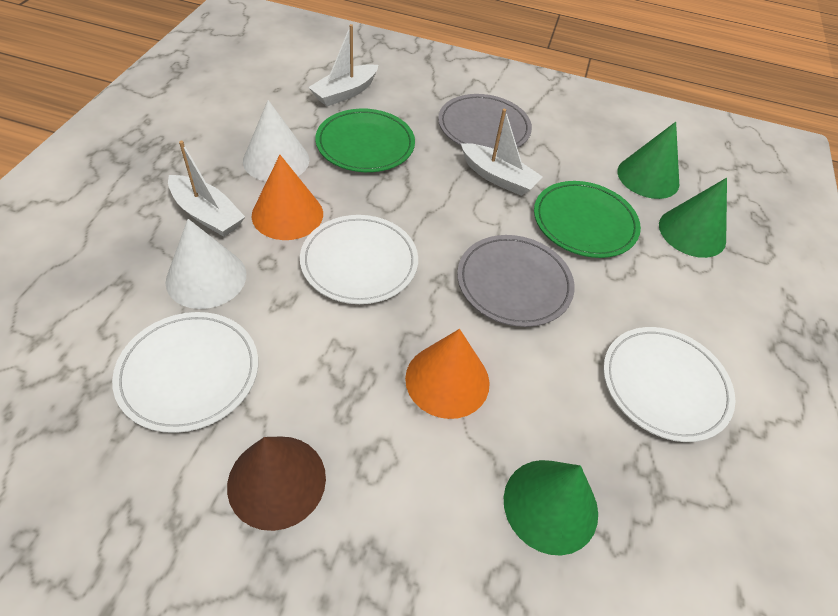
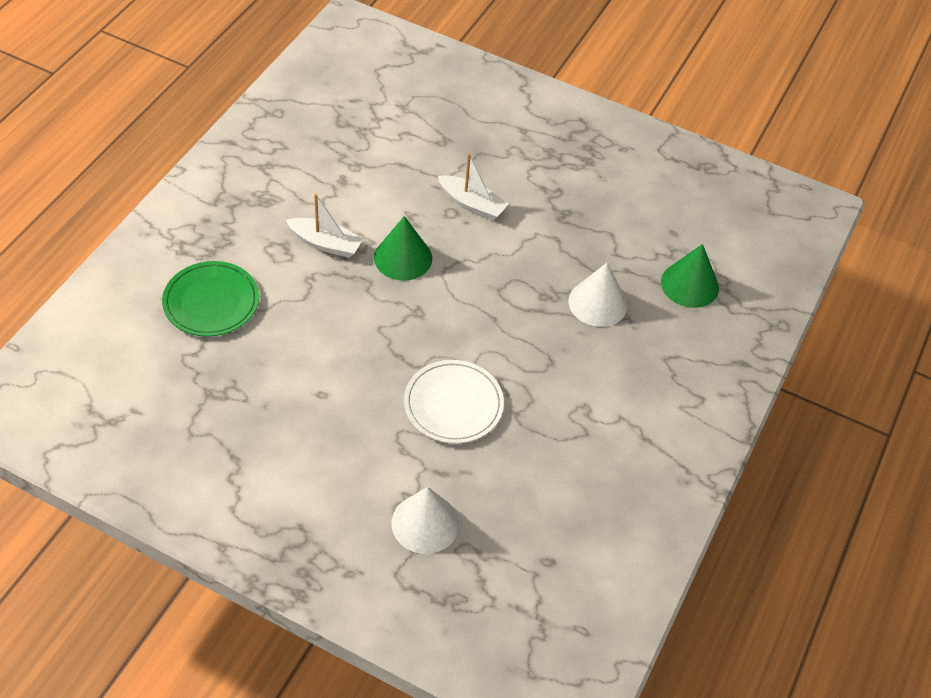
brown cone: [227,437,326,531] = 1 -> none = 0
green cone: [504,460,598,555] [617,122,679,199] [659,178,727,258] = 3 -> [374,216,432,281] [661,244,719,308] = 2
green plate: [315,109,415,172] [534,181,641,258] = 2 -> [162,261,259,337] = 1
grey plate: [438,94,532,150] [457,235,575,327] = 2 -> none = 0
orange cone: [251,155,323,240] [405,329,490,419] = 2 -> none = 0
white boat: [168,141,245,237] [308,24,378,106] [461,109,543,196] = 3 -> [286,193,364,258] [438,153,509,221] = 2
white plate: [112,312,258,433] [300,215,418,304] [603,327,735,442] = 3 -> [404,360,504,443] = 1

